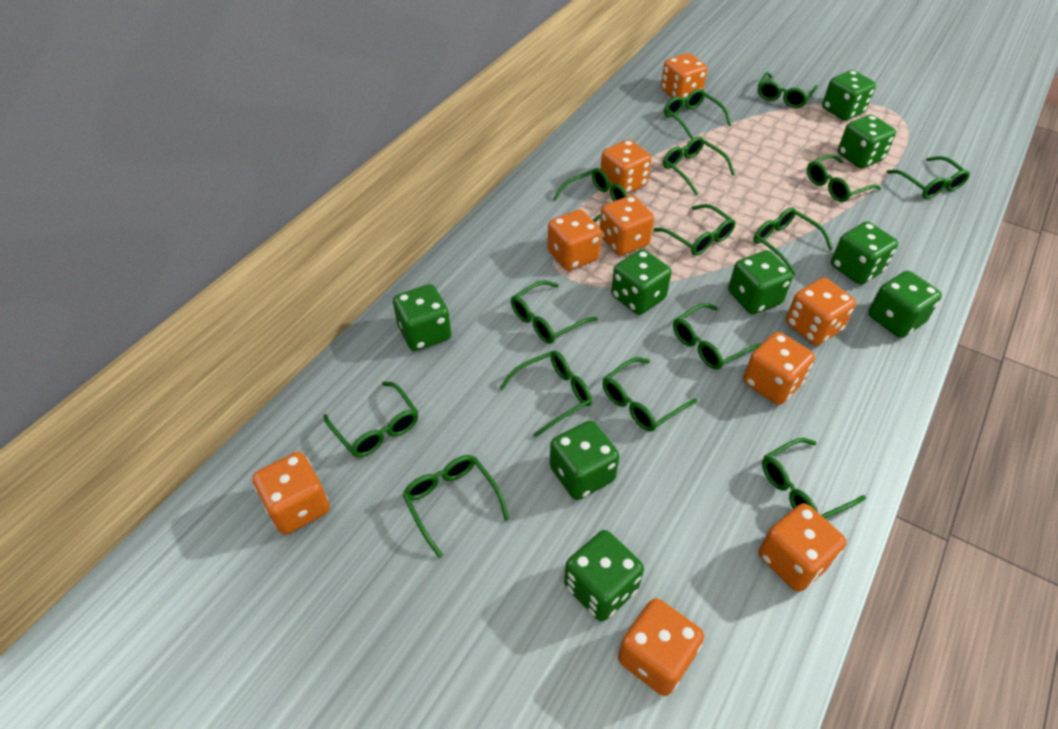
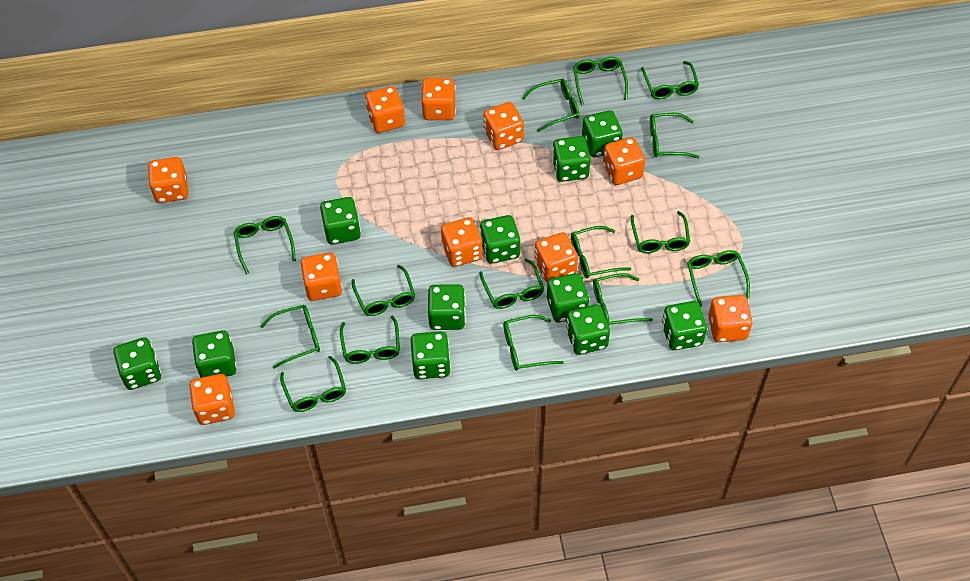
green dice: [393,284,451,351] [550,421,619,500] [564,530,644,621] [611,249,672,315] [728,250,793,314] [822,70,876,121] [831,222,898,285] [838,115,896,168] [868,271,942,338] = 9 -> [113,337,161,390] [192,330,237,378] [320,197,361,245] [411,331,451,379] [428,284,466,330] [480,215,520,264] [547,273,589,323] [552,136,591,182] [566,304,610,355] [582,110,623,157] [662,301,707,350] = 11
orange dice: [252,452,330,535] [548,209,602,271] [600,195,654,256] [601,140,651,194] [618,598,704,696] [661,53,707,98] [743,332,815,405] [759,503,846,592] [786,278,856,345] = 9 -> [148,157,188,203] [189,374,235,425] [300,252,342,301] [366,86,405,133] [421,78,456,120] [441,217,483,267] [483,102,524,150] [534,232,578,283] [603,137,645,185] [708,295,753,342] = 10

